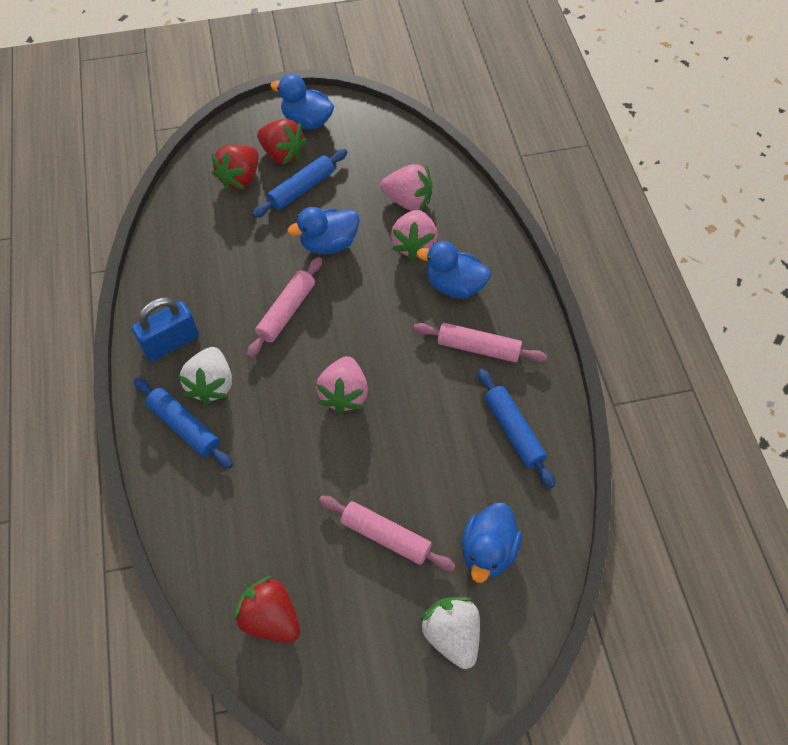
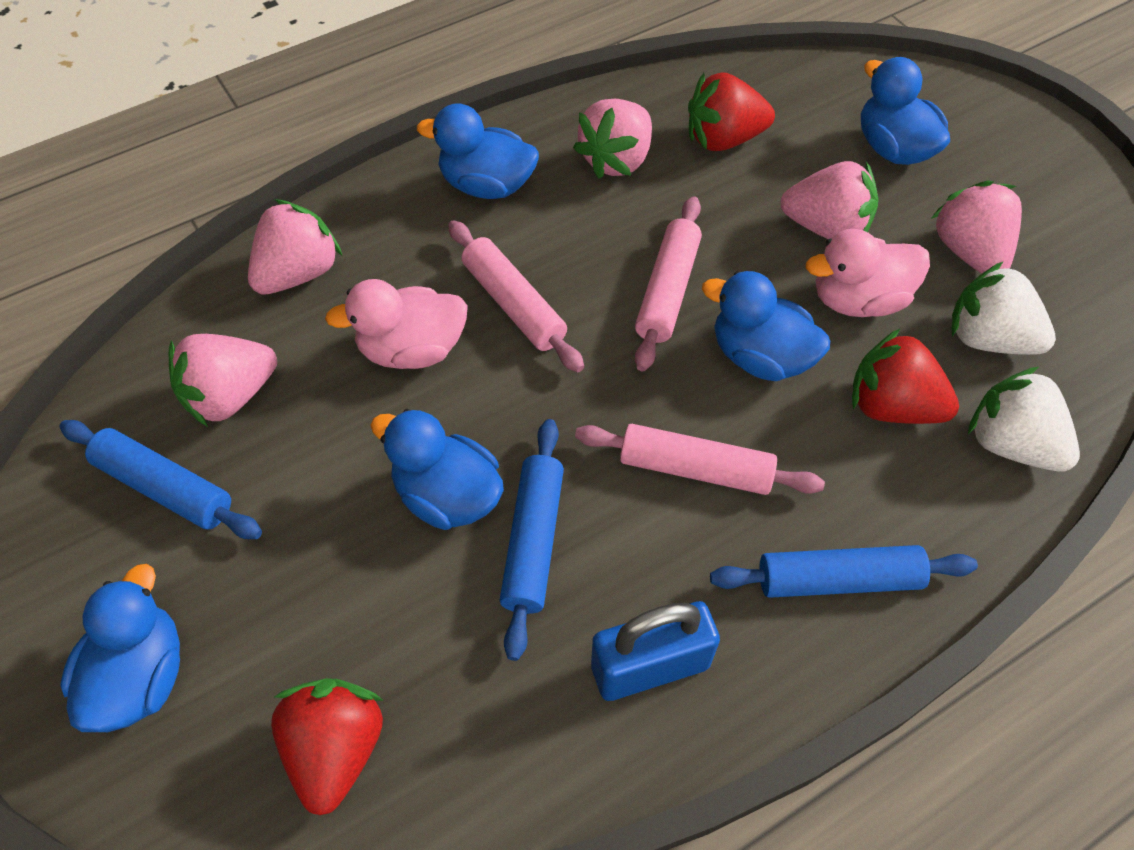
blue duck: [270,74,334,129] [288,207,360,254] [417,241,491,298] [462,503,522,583] = 4 -> [60,564,180,732] [370,409,504,530] [417,103,539,199] [702,271,830,381] [861,57,950,165] = 5
pink duck: none = 0 -> [325,279,468,369] [806,229,930,317] = 2
pink strawberry: [316,356,368,414] [380,164,433,210] [391,210,438,261] = 3 -> [169,334,277,427] [248,199,342,295] [573,99,652,179] [780,161,878,239] [931,180,1022,273] = 5

